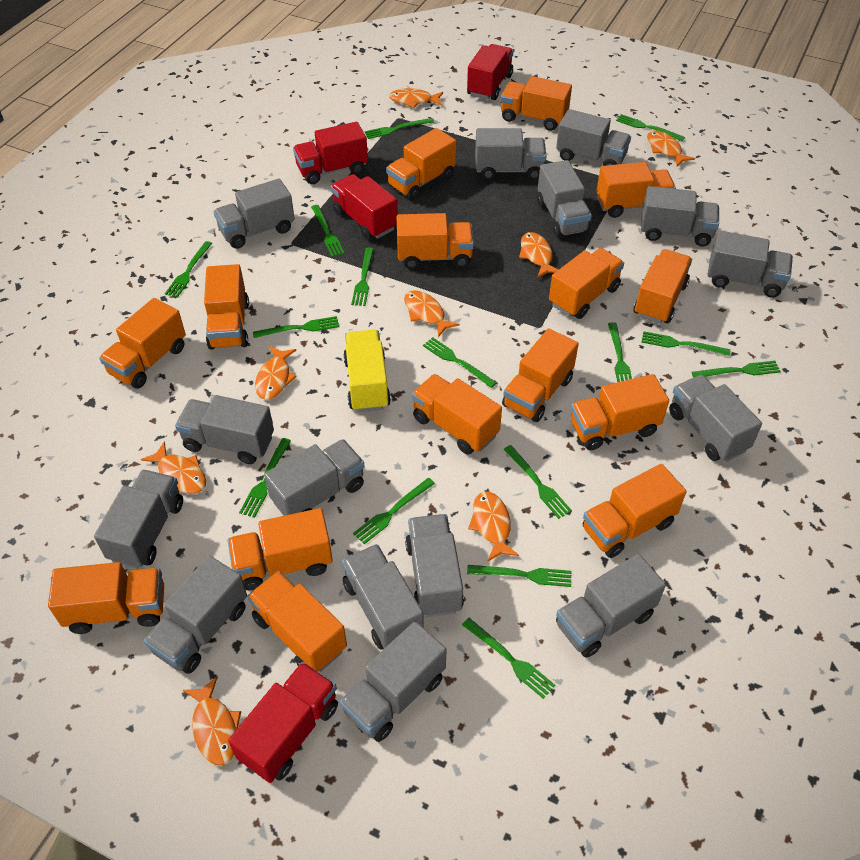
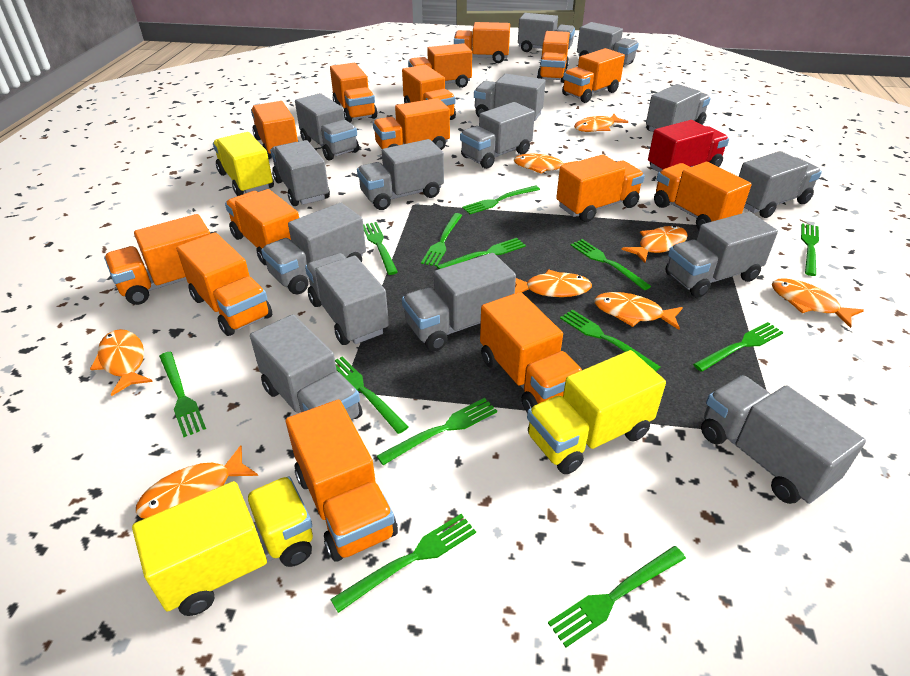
green fork: [165,241,212,298] [239,438,291,518] [253,316,339,338] [311,205,345,257] [351,247,374,306] [353,478,435,544] [364,118,434,139] [423,337,497,388] [462,618,555,699] [467,565,571,587] [503,445,572,519] [608,322,632,382] [616,114,685,141] [641,331,730,356] [692,361,781,378] = 15 -> [159,352,206,437] [330,514,476,613] [335,356,408,434] [363,222,398,275] [377,398,497,465] [421,213,462,266] [437,238,526,269] [462,185,540,214] [548,546,686,647] [560,310,660,371] [571,239,651,290] [693,322,784,372] [801,223,819,276] = 13
red truck: [228,662,338,783] [293,122,368,184] [331,174,398,240] [467,44,513,100] = 4 -> [648,120,729,172] = 1
yellow truck: [343,330,391,412] = 1 -> [132,476,313,616] [213,132,274,196] [527,350,666,474] = 3

